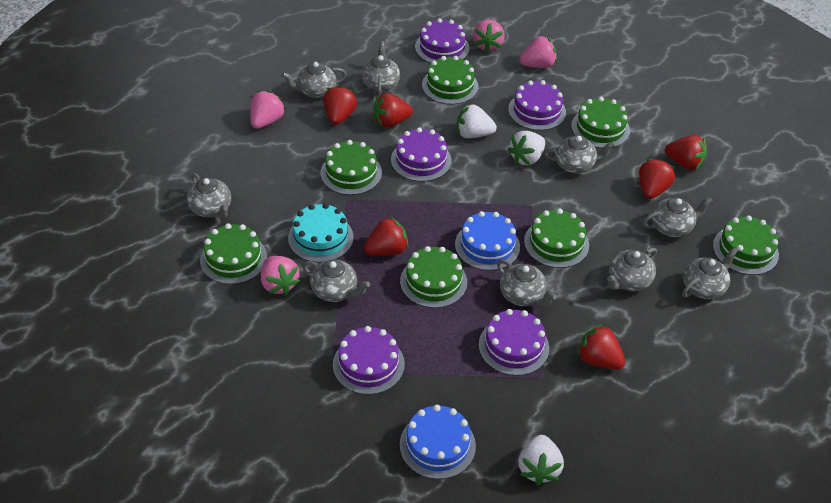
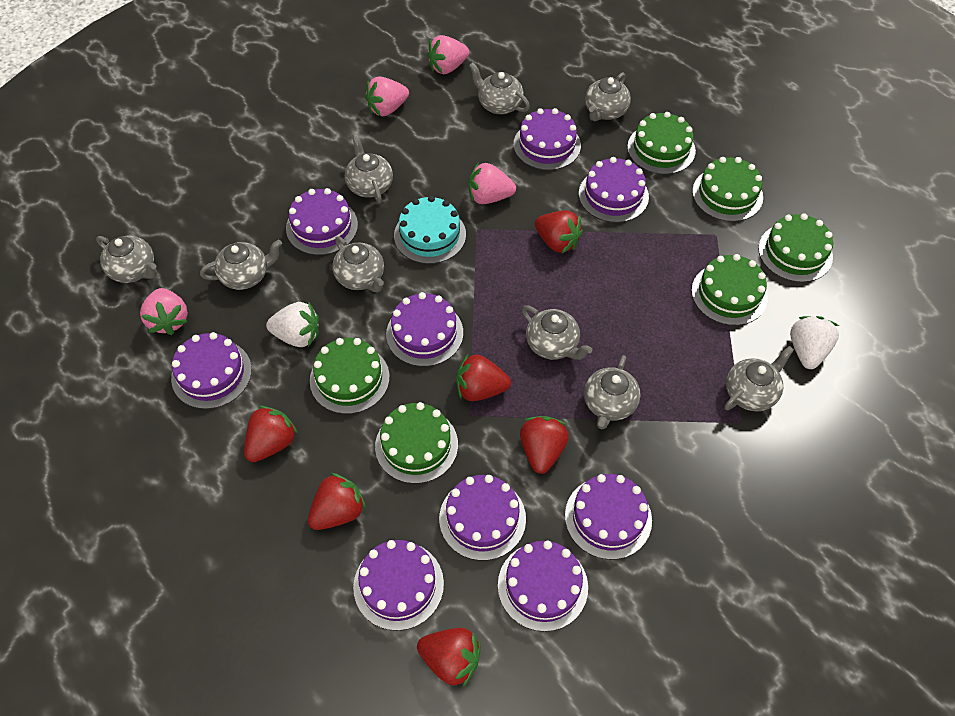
blue cake: [400,405,476,479] [455,211,520,271] = 2 -> none = 0
green cake: [200,223,267,284] [320,140,382,195] [400,246,467,308] [422,56,478,105] [524,209,589,268] [571,97,630,148] [713,215,779,275] = 7 -> [310,338,390,414] [375,402,458,484] [627,112,696,174] [692,157,763,222] [692,254,768,325] [758,213,833,282] = 6
purple cake: [333,326,405,395] [391,127,451,182] [415,18,469,63] [479,309,549,376] [508,80,566,130] = 5 -> [171,332,252,409] [286,188,358,255] [353,540,444,631] [386,292,463,367] [439,475,526,561] [498,541,588,632] [514,108,581,170] [565,474,652,560] [579,157,649,223] = 9
white strawberry: [457,104,497,138] [507,131,545,165] [518,435,564,485] = 3 -> [266,302,319,347] [790,316,839,369] = 2

